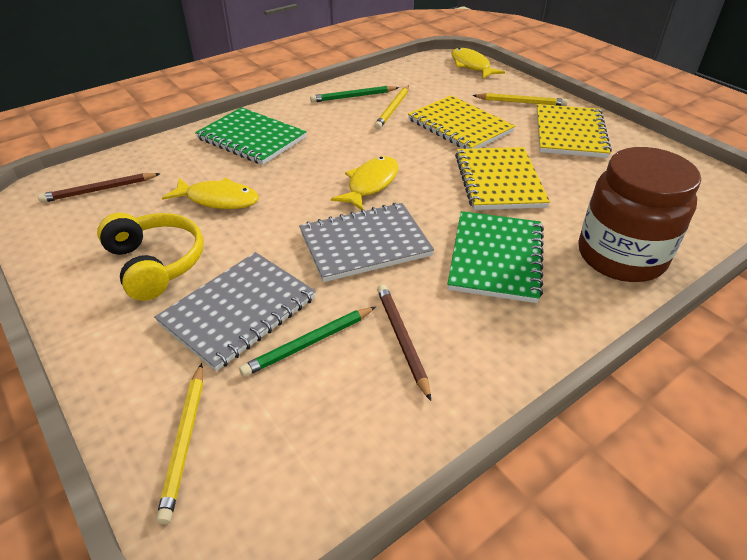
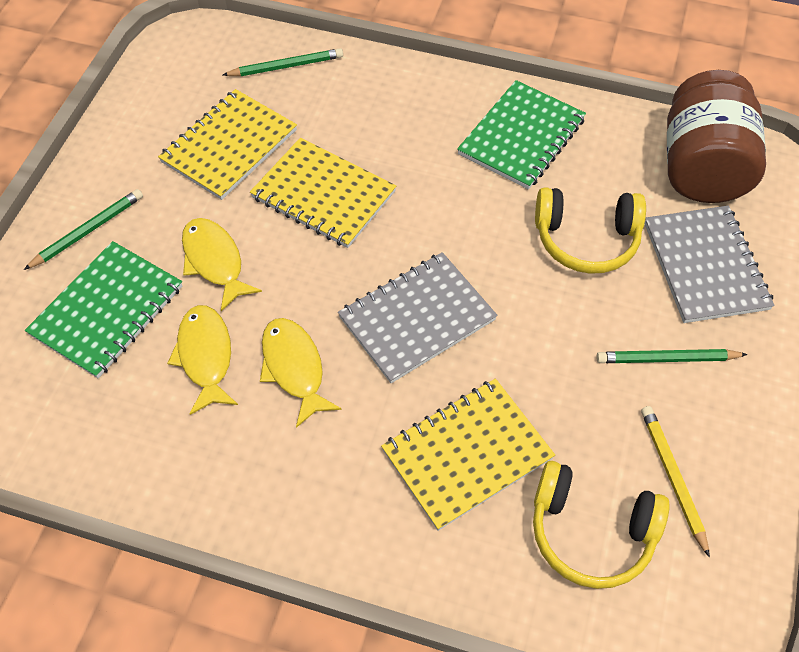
brown pencil: [38,173,161,203] [377,284,431,401] = 2 -> none = 0
green pencil: [239,307,376,377] [310,86,399,103] = 2 -> [24,189,143,270] [223,48,343,76] [596,349,748,363] = 3
yellow headphones: [97,213,203,301] = 1 -> [533,461,670,589] [535,187,646,274] = 2
yellow pencil: [156,363,203,525] [374,86,409,129] [472,93,568,106] = 3 -> [641,406,710,557] = 1

